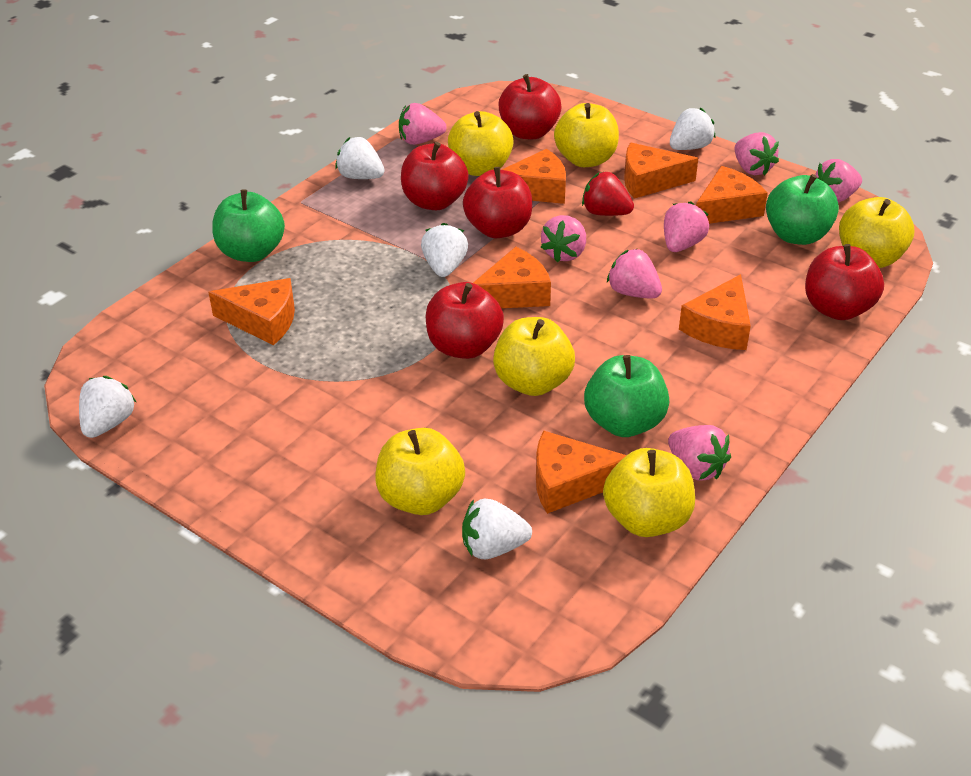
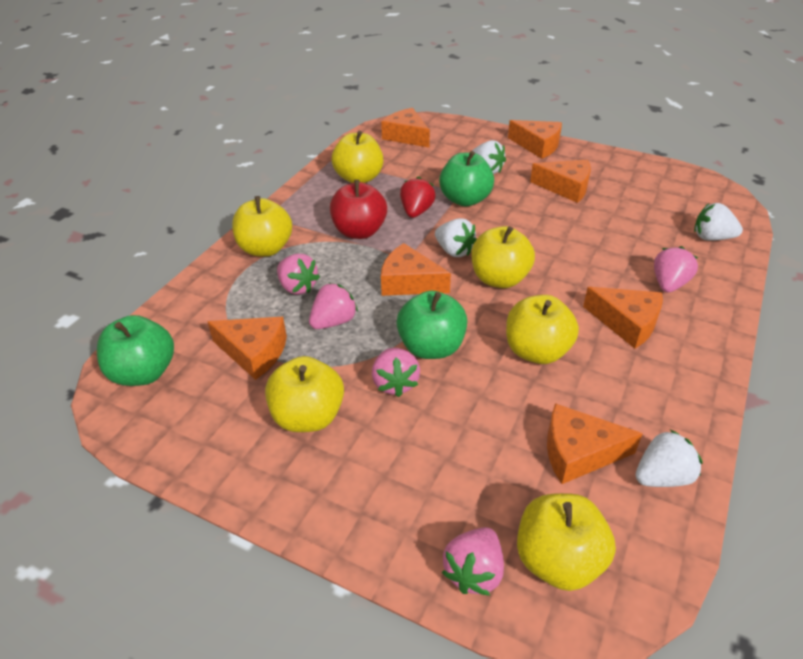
pink strawberry: [399,103,447,145] [540,215,586,262] [607,249,662,298] [664,201,709,252] [668,425,731,481] [735,132,779,176] [815,159,862,203] = 7 -> [277,254,320,294] [309,283,358,329] [372,348,420,397] [442,527,504,596] [654,246,698,292] = 5
red apple: [401,142,469,210] [426,282,504,359] [463,167,532,238] [498,74,561,139] [805,244,884,320] = 5 -> [330,180,387,239] = 1
white strawberry: [79,376,136,438] [335,137,385,179] [421,223,468,277] [462,498,532,559] [670,108,716,150] = 5 -> [435,218,477,257] [472,140,506,174] [635,430,703,487] [694,203,743,241] = 4

